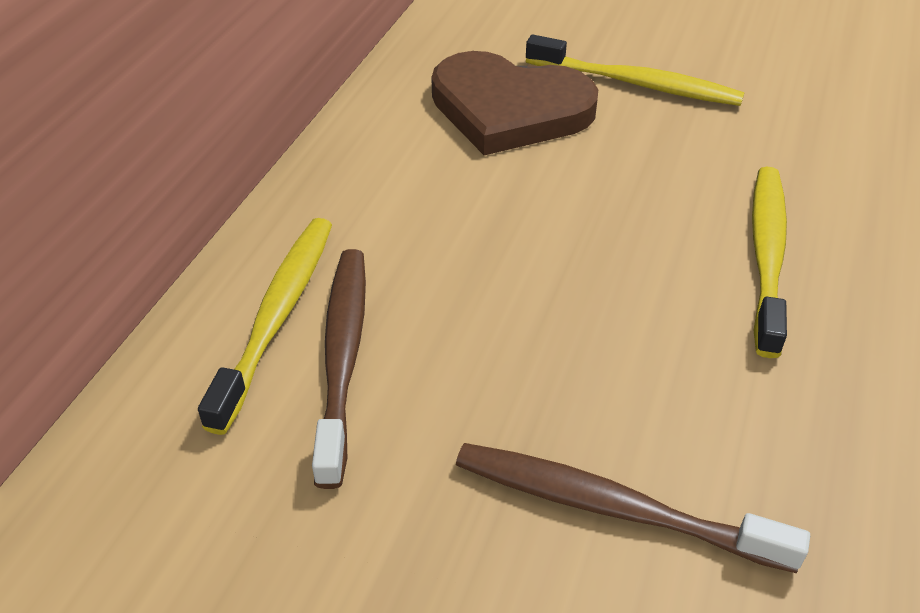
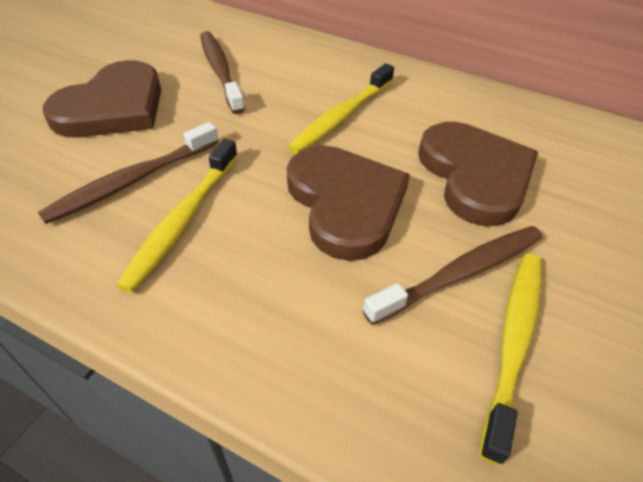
brown heart: [431,51,598,155] = 1 -> [43,60,161,138] [287,145,410,261] [418,122,538,226] = 3
brown toothbrush: [312,249,366,489] [456,443,810,573] = 2 -> [38,122,219,224] [200,31,245,114] [363,226,543,325] = 3

